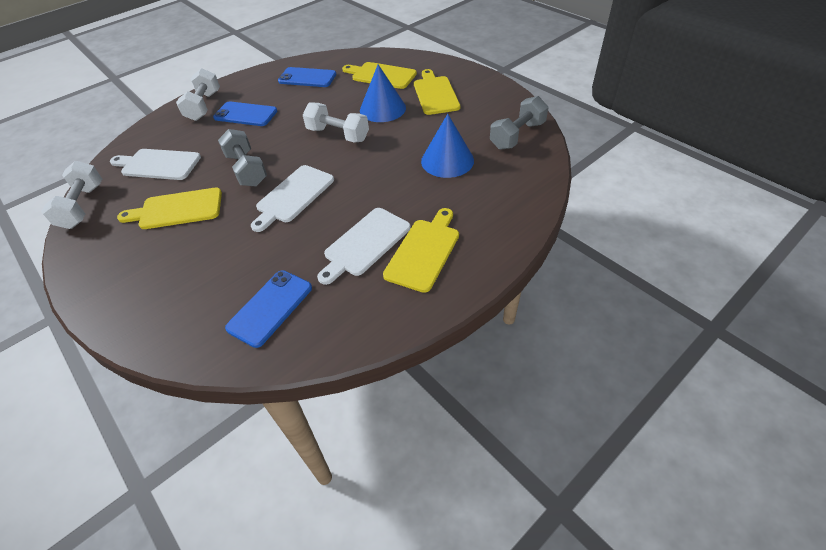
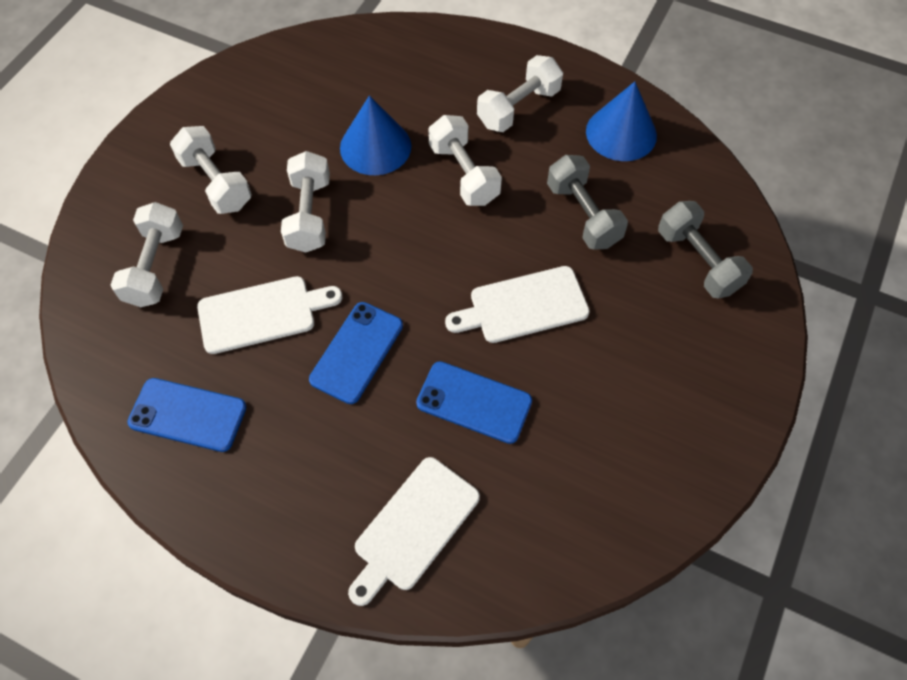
white dumbbell: [41,161,102,229] [176,68,220,121] [303,102,369,143] = 3 -> [111,202,183,307] [170,126,252,214] [281,151,330,253] [428,115,502,206] [477,55,563,132] = 5
yellow cutting board: [117,188,222,229] [342,62,417,89] [383,208,459,293] [414,69,460,115] = 4 -> none = 0

